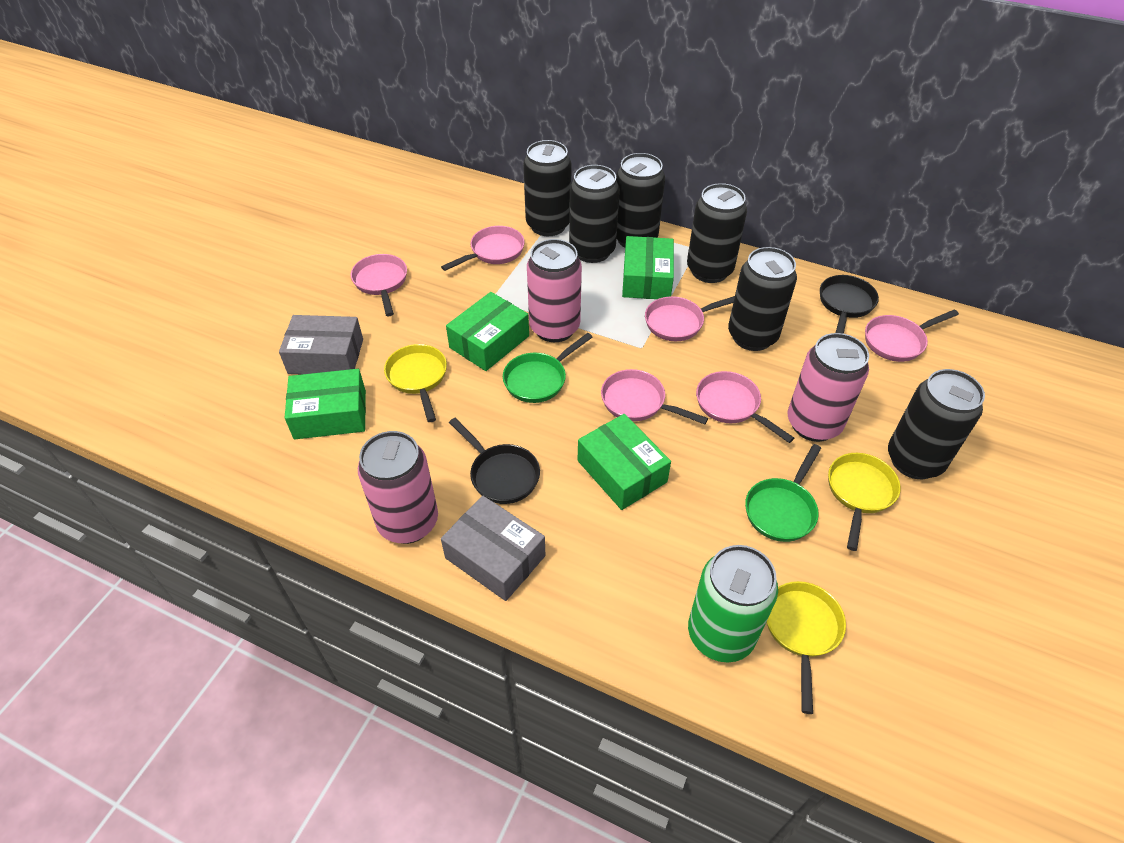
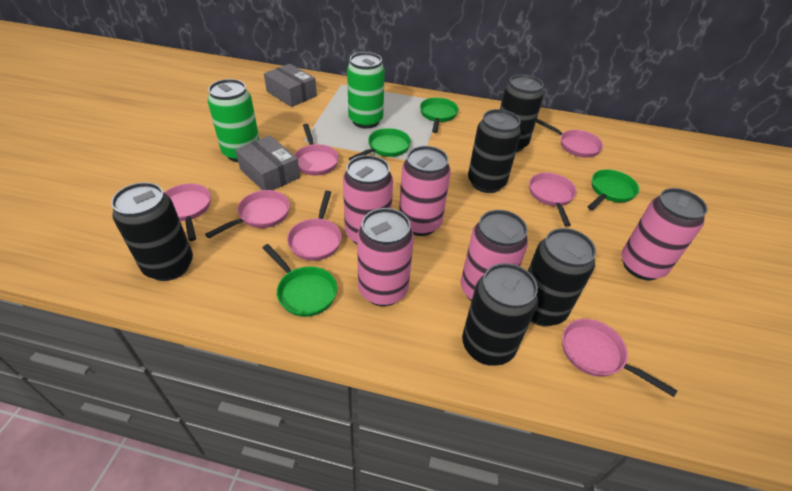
black can: [523,140,571,236] [569,165,620,263] [616,153,665,248] [687,183,747,283] [728,247,797,351] [888,369,985,479] = 6 -> [111,182,193,281] [462,263,538,366] [468,109,521,193] [500,74,544,152] [528,228,596,326] = 5
black pan: [449,418,540,504] [820,275,879,334] = 2 -> none = 0
green box: [284,369,366,439] [446,292,529,371] [578,414,671,510] [622,236,674,299] = 4 -> none = 0
green can: [688,545,778,663] = 1 -> [208,79,260,162] [347,52,385,129] = 2
green pan: [503,333,592,403] [745,444,821,542] = 2 -> [263,244,337,317] [349,128,411,160] [420,98,459,133] [588,169,639,210] = 4
pink can: [358,431,438,544] [527,239,582,342] [788,333,869,442] = 3 -> [343,155,393,245] [357,208,414,306] [399,146,451,236] [461,210,528,301] [621,188,708,280] = 5
pink pan: [351,254,407,316] [441,226,525,271] [601,369,708,425] [645,296,735,341] [696,371,794,443] [865,309,959,362] = 6 -> [164,184,211,241] [205,190,290,238] [287,191,342,261] [294,124,339,175] [529,172,577,227] [536,119,603,158] [562,319,677,397] = 7
yellow pan: [384,344,447,422] [767,581,846,714] [828,453,901,551] = 3 -> none = 0

